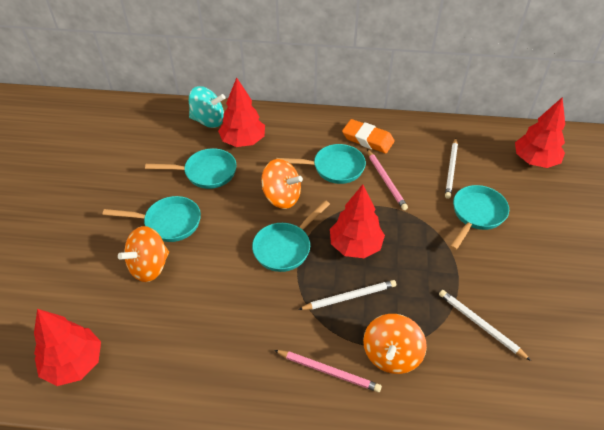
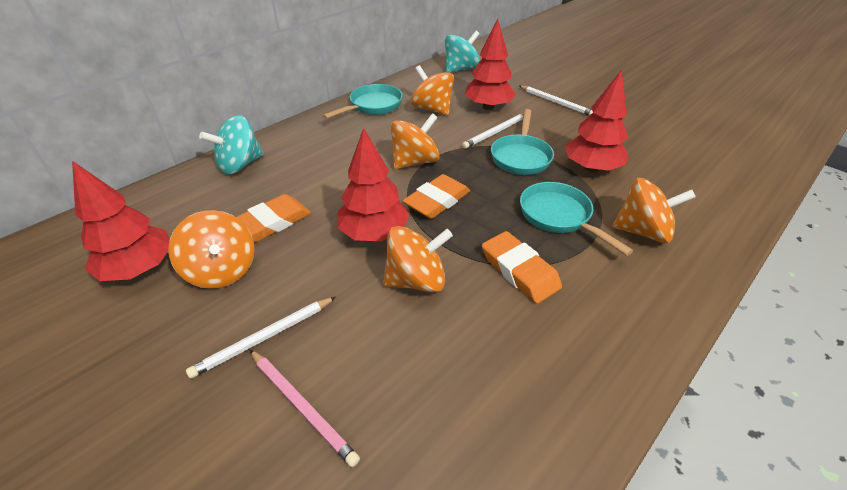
orange eraser: [342,119,395,154] = 1 -> [236,194,311,242] [403,174,470,219] [482,231,562,304] = 3
orange spinning top: [118,226,169,282] [261,159,303,209] [363,314,427,374] = 3 -> [168,210,255,289] [383,226,453,293] [391,113,440,169] [411,65,454,115] [612,178,696,243] = 5
pink pencil: [274,350,382,392] [367,149,408,210] = 2 -> [250,350,360,467] = 1
turquoise pan: [103,196,201,242] [145,148,237,189] [252,200,330,272] [276,144,366,184] [450,185,509,250] = 5 -> [322,84,403,119] [491,109,554,175] [520,182,633,256] = 3
turquoise spinning top: [189,86,225,128] = 1 -> [199,115,264,174] [445,31,480,73] = 2

